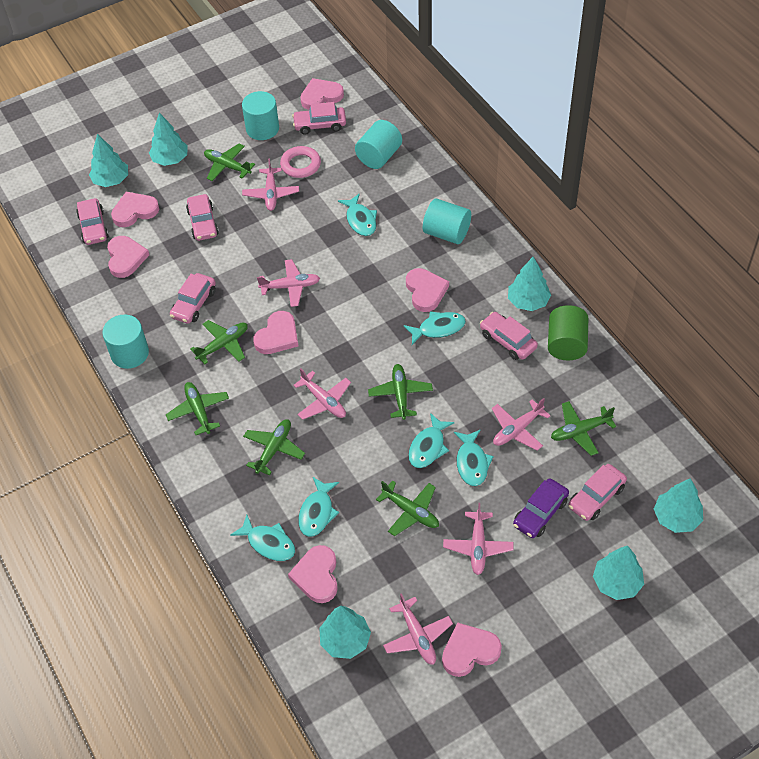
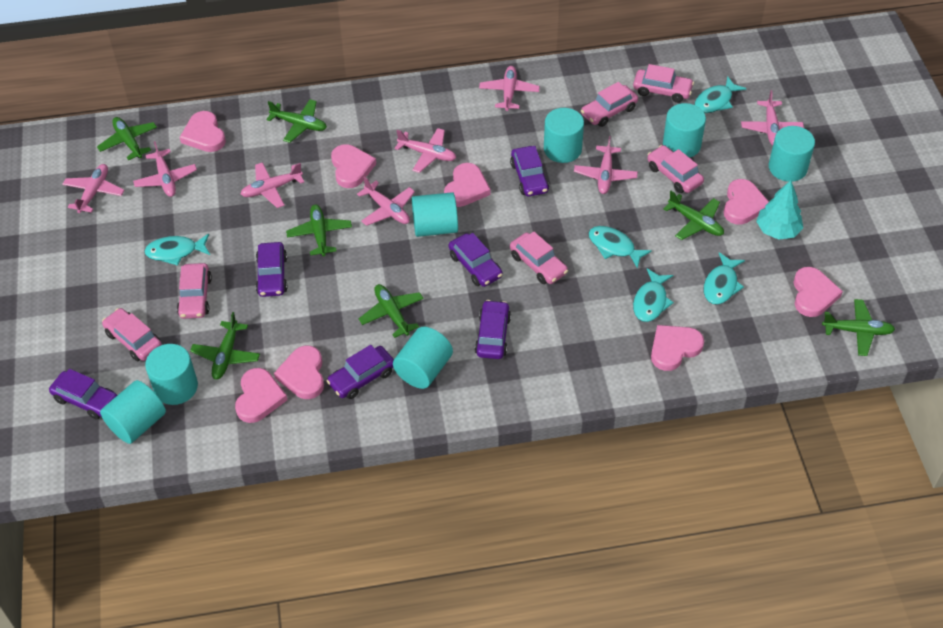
green cylinder: [548,305,588,360] = 1 -> none = 0
pink heart: [107,236,149,278] [111,192,159,227] [253,311,298,354] [288,545,338,603] [300,78,344,110] [406,268,449,312] [442,622,502,677] = 7 -> [180,111,226,152] [235,368,287,423] [274,345,324,399] [331,144,376,188] [444,163,491,207] [651,325,704,371] [724,179,769,225] [794,267,843,317] = 8
pink plane: [242,158,299,211] [257,259,320,307] [293,368,351,420] [383,593,453,665] [443,503,514,575] [492,398,550,451] = 6 -> [62,164,124,213] [133,141,197,197] [241,162,304,208] [357,176,415,226] [395,128,456,173] [479,66,540,111] [574,136,638,194] [741,90,804,146] = 8
pink ring: [280,146,321,178] = 1 -> none = 0
purple car: [513,478,569,538] = 1 -> [49,369,117,420] [256,242,287,297] [327,345,394,399] [449,233,503,287] [475,300,511,359] [510,146,549,196] = 6
turquoise cylinder: [102,315,149,369] [242,91,279,140] [355,120,402,169] [423,198,471,244] = 4 -> [100,380,166,444] [145,344,198,405] [393,327,453,389] [412,192,458,237] [544,108,584,163] [663,103,706,158] [769,126,815,182] = 7
turquoise fish: [230,515,295,561] [298,477,339,537] [338,193,377,236] [404,311,466,345] [408,413,455,468] [454,429,494,486] = 6 -> [144,234,210,266] [588,226,652,269] [633,268,674,322] [694,76,746,113] [704,252,745,305] = 5
turquoise tree: [89,134,128,187] [149,113,188,166] [319,606,371,659] [508,257,551,311] [593,546,644,600] [654,478,703,533] = 6 -> [756,180,803,240] = 1

